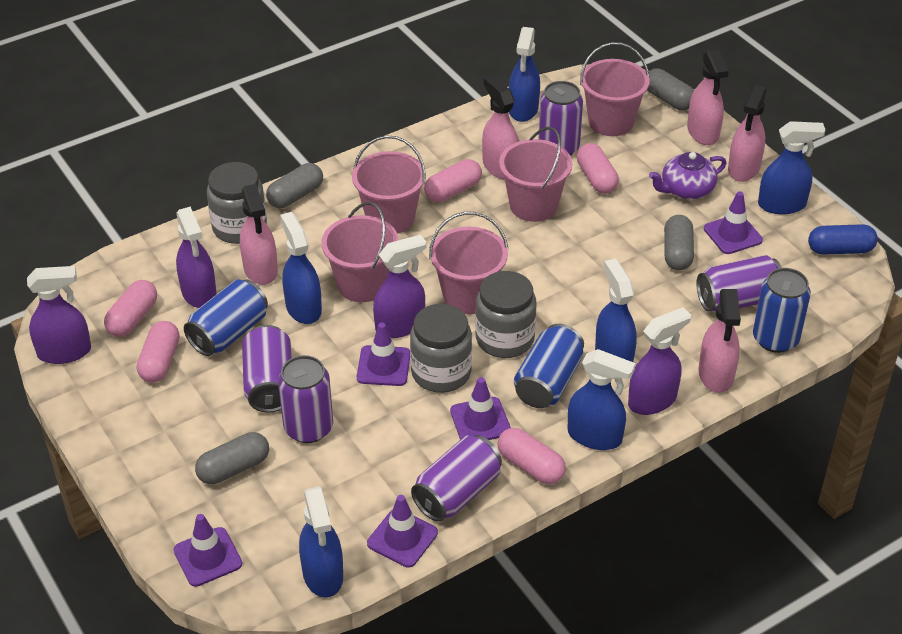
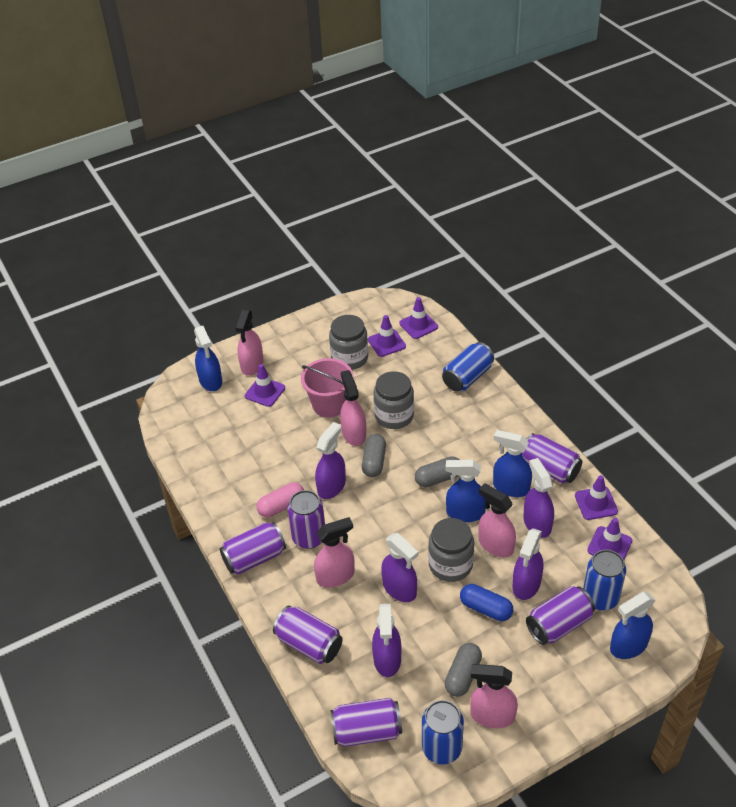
blue spray bottle: [280,212,322,324] [299,486,343,598] [509,27,540,122] [568,349,636,450] [595,259,636,362] [758,121,825,214] = 6 -> [194,326,222,391] [446,460,486,522] [493,430,532,497] [610,592,655,659] = 4
grey capsule: [195,432,269,484] [266,163,323,208] [647,68,694,111] [664,215,694,270] = 4 -> [362,434,386,477] [415,457,460,487] [445,643,482,697] = 3
pink bucket: [322,202,398,302] [352,135,426,234] [429,212,508,314] [499,127,572,222] [580,42,649,136] = 5 -> [301,358,353,418] = 1
pink capsule: [104,280,157,337] [137,321,180,382] [424,159,482,202] [498,428,566,484] [577,143,619,194] = 5 -> [256,482,304,517] = 1
purple can: [242,325,292,413] [278,355,333,443] [411,435,502,522] [538,81,583,156] [697,255,782,312] = 5 -> [220,522,286,574] [273,606,343,664] [287,490,325,549] [330,698,402,747] [522,433,582,484] [526,586,595,645] = 6
purple spray bottle: [27,266,91,364] [176,206,217,308] [373,234,426,338] [628,307,691,415] = 4 -> [315,422,346,499] [372,604,402,677] [381,533,418,602] [513,528,543,600] [523,458,554,538] = 5
purple teapot: [649,152,727,199] = 1 -> none = 0

